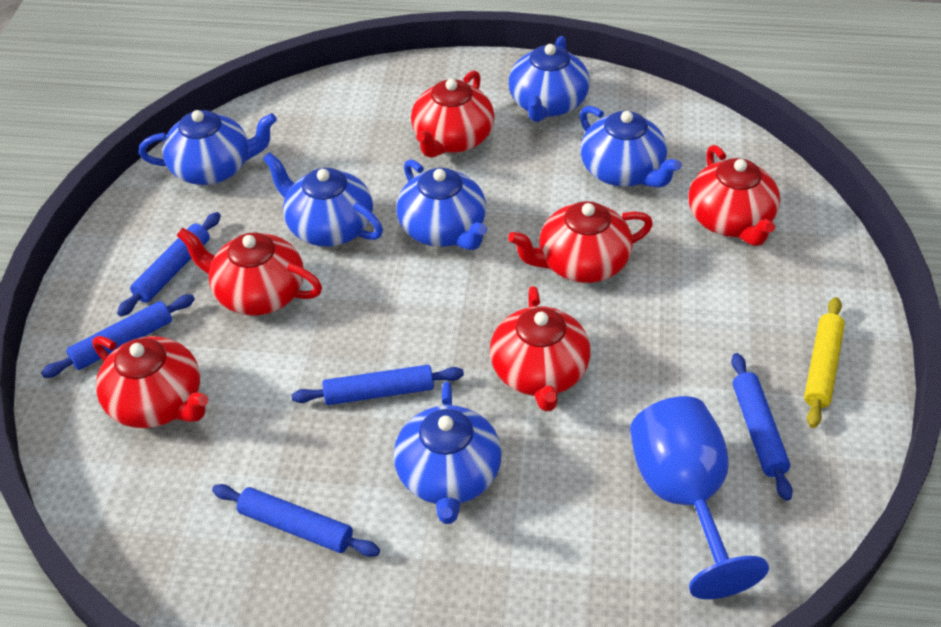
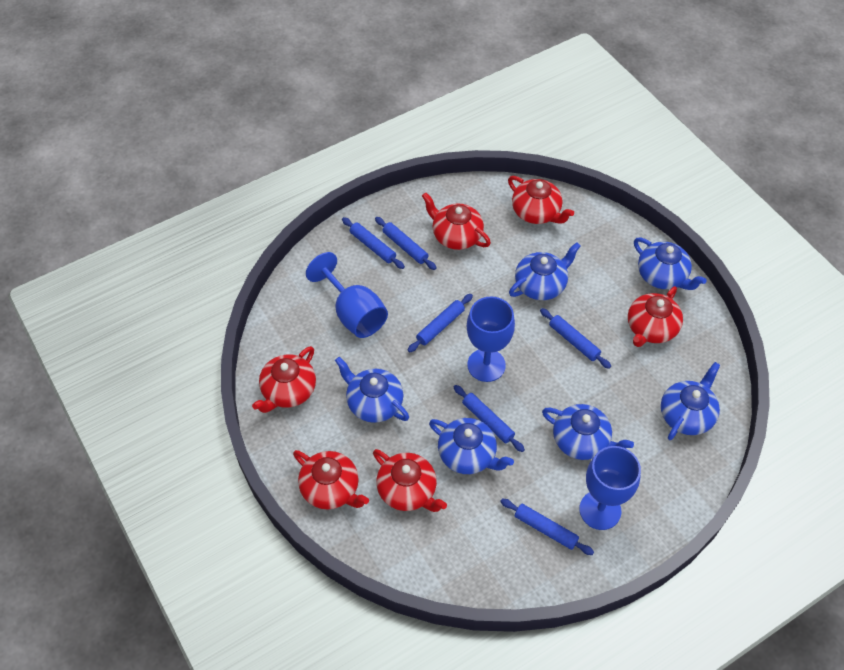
blue goblet: [630,396,769,599] = 1 -> [306,252,388,338] [467,296,515,382] [579,446,641,530] = 3
blue rolling pin: [41,294,195,378] [117,212,221,316] [212,484,380,557] [292,365,464,405] [731,353,793,501] = 5 -> [342,217,405,269] [375,217,437,270] [408,294,473,352] [454,385,525,452] [500,499,594,555] [540,308,611,369] = 6
yellow rolling pin: [804,297,845,428] = 1 -> none = 0

